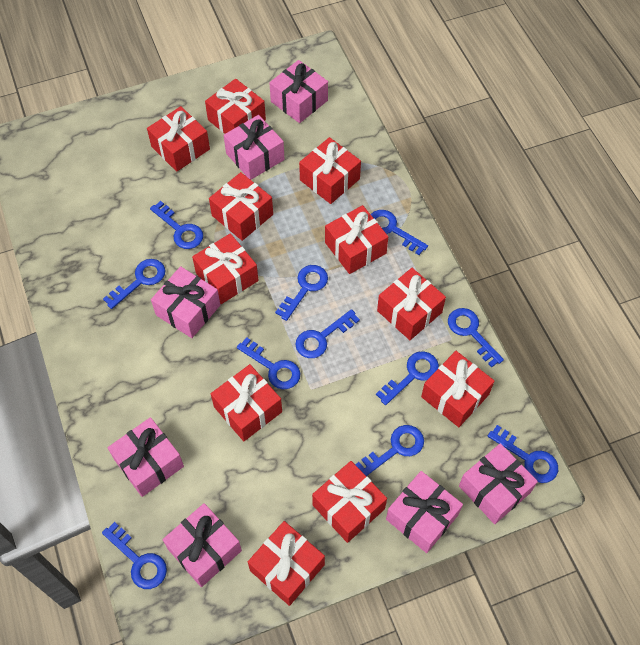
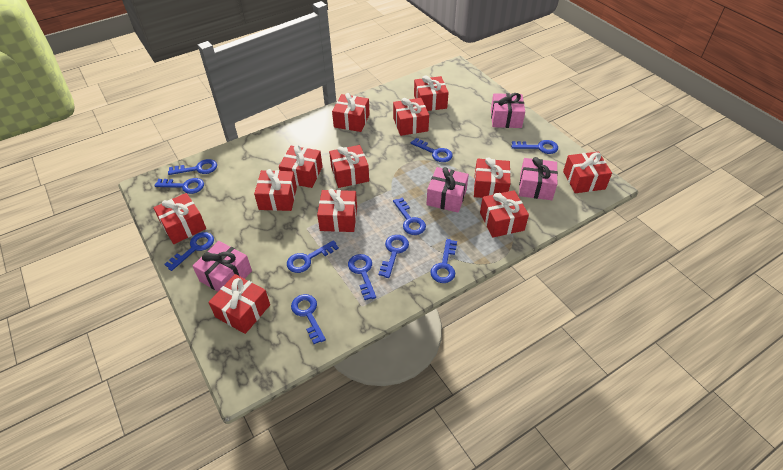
pink gift: [108,417,184,497] [151,266,220,338] [163,503,242,587] [224,115,285,180] [269,60,328,123] [386,471,463,553] [459,443,538,524] = 7 -> [193,241,252,291] [426,167,469,213] [491,93,525,128] [519,157,558,200] = 4
red gift: [147,106,210,172] [192,233,259,304] [205,79,266,134] [209,172,273,241] [211,364,282,441] [248,521,325,606] [299,137,361,204] [312,461,387,543] [325,205,388,274] [377,268,446,340] [421,351,494,427] = 11 -> [153,193,206,244] [208,274,270,334] [254,169,297,211] [279,145,323,188] [317,189,357,232] [329,145,369,188] [332,93,370,132] [393,98,429,136] [414,75,449,111] [474,157,511,198] [480,190,529,237] [563,152,612,193] = 12

